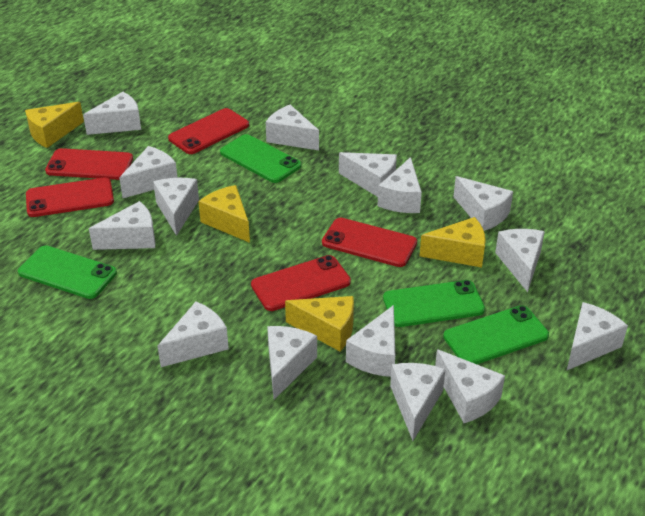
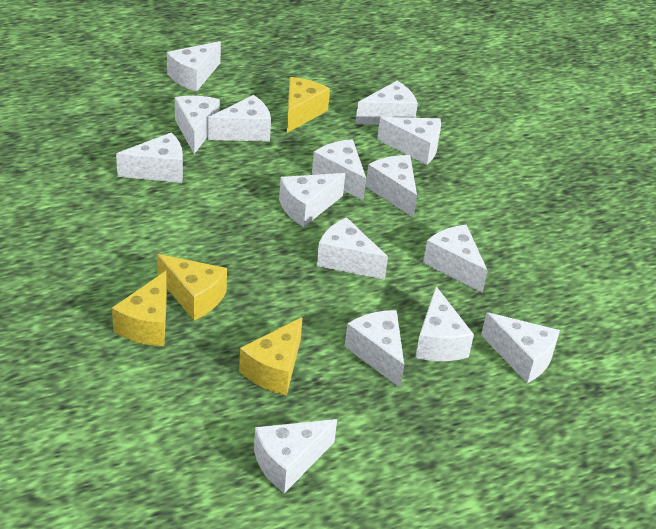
green phone: [18,245,117,299] [220,134,301,183] [383,280,485,327] [443,305,549,364] = 4 -> none = 0
red phone: [26,177,114,217] [45,148,133,180] [168,108,249,154] [251,255,351,311] [322,218,417,267] = 5 -> none = 0

